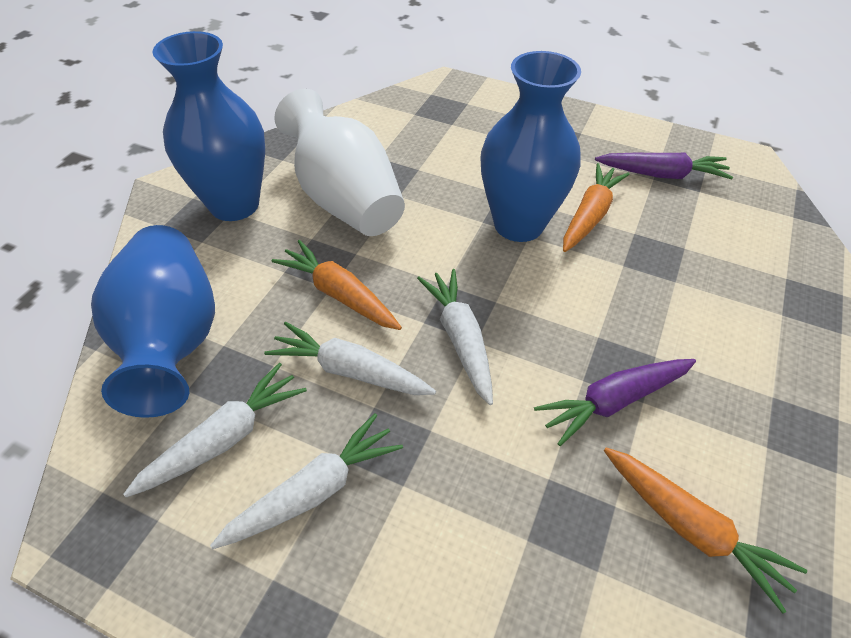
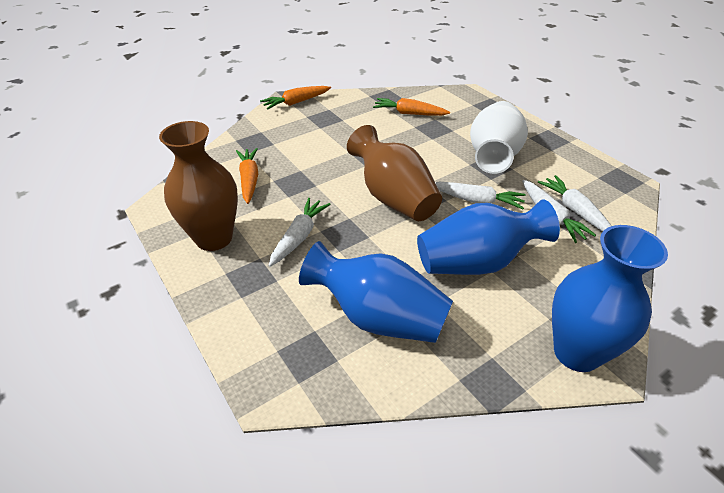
brown vase: none = 0 -> [159,121,238,251] [347,125,442,221] = 2
purple carrot: [534,359,696,446] [595,153,733,179] = 2 -> none = 0

